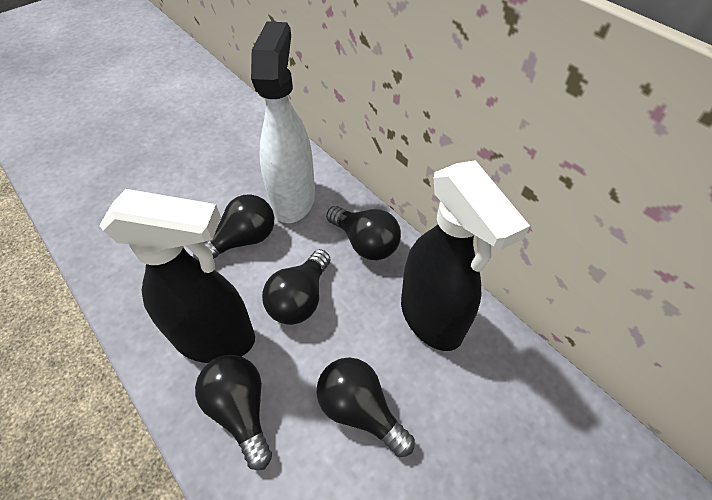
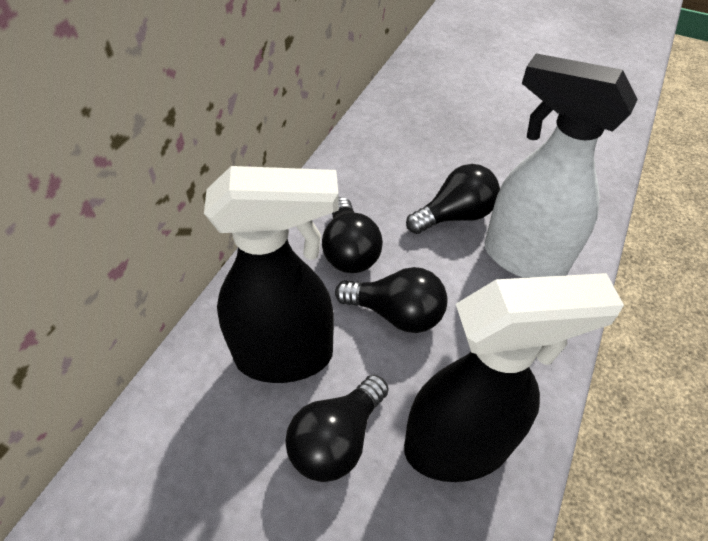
black light bulb: [193,194,274,261] [195,355,272,470] [262,249,330,325] [316,357,415,457] [326,206,401,260] = 5 -> [285,374,389,482] [322,197,383,273] [335,267,448,333] [406,164,500,234] = 4

